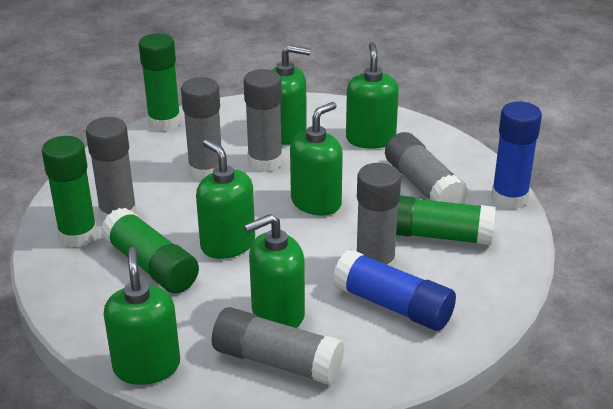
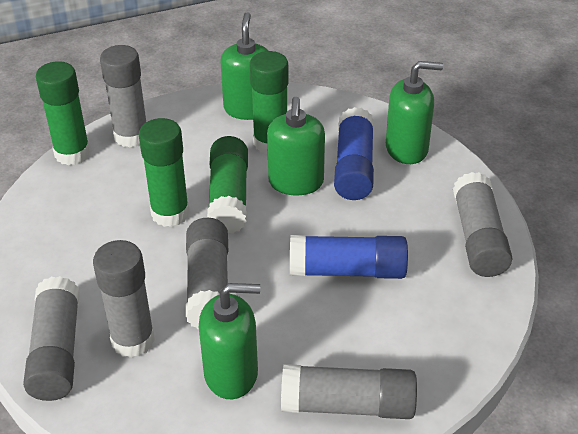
green soap dispenser: [104,247,180,385] [196,139,255,259] [244,214,305,328] [272,45,311,145] [290,102,343,215] [346,42,399,149] = 6 -> [199,283,260,399] [220,12,268,120] [267,97,325,196] [386,61,443,164] = 4

